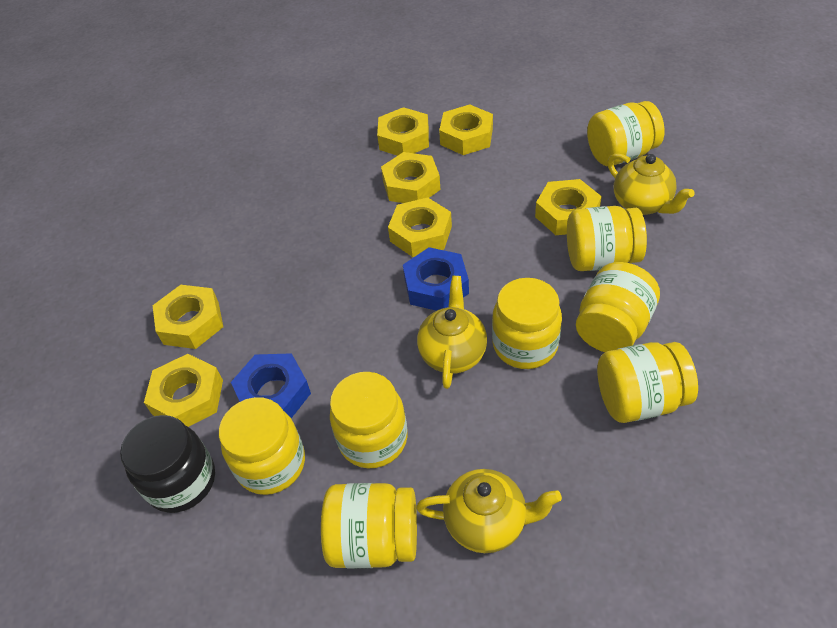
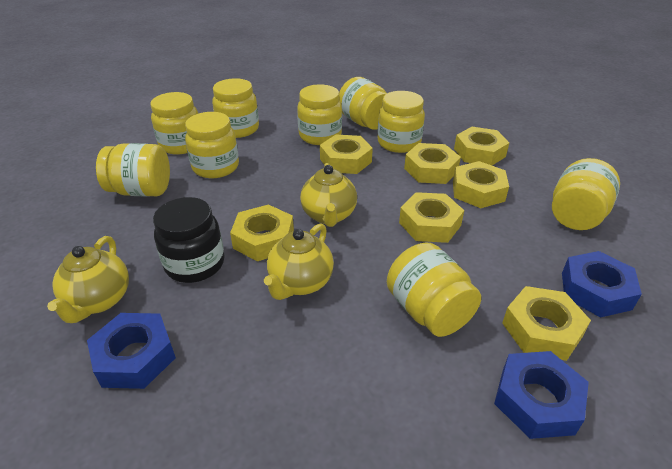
blue nut: [231,353,311,418] [403,247,469,311] = 2 -> [87,313,176,389] [494,351,589,439] [562,251,642,318] = 3
yellow jar: [219,397,305,495] [321,483,417,569] [330,372,408,469] [492,278,562,369] [567,206,647,271] [576,262,660,352] [587,101,664,166] [597,342,698,423] = 8 -> [96,143,170,197] [150,92,198,155] [185,112,239,178] [212,78,259,138] [297,84,342,145] [339,77,387,130] [377,91,425,153] [387,242,481,337] [552,158,620,230] = 9

